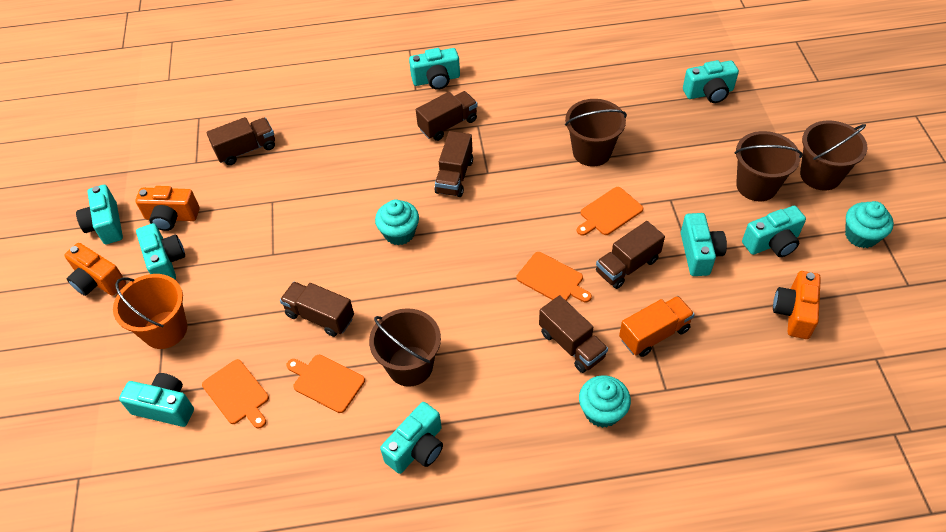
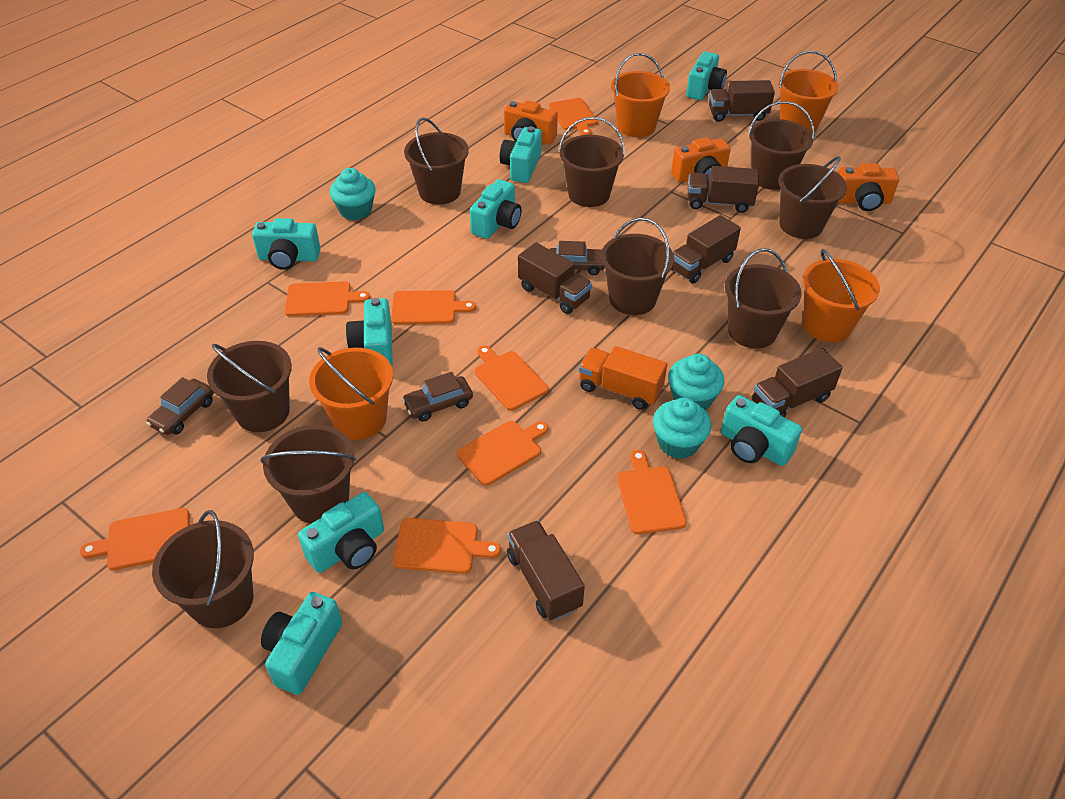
brown bucket: [369,308,441,387] [565,99,627,167] [735,131,803,201] [800,121,867,190] = 4 -> [152,510,254,628] [207,341,292,432] [261,425,356,524] [404,118,469,205] [558,117,625,207] [601,218,674,315] [725,249,802,348] [748,101,815,190] [778,156,847,239] = 9
brown car: none = 0 -> [146,377,214,435] [402,372,473,422] [550,241,605,275] = 3
orange bucket: [113,274,187,349] = 1 -> [309,347,393,440] [611,53,670,137] [779,51,839,134] [803,249,880,342] = 4
orange cutting board: [202,359,269,429] [287,355,365,413] [517,252,592,302] [577,187,643,236] = 4 -> [80,508,190,570] [285,281,370,316] [391,290,476,324] [393,518,501,574] [457,421,548,486] [475,346,549,411] [549,98,598,135] [617,450,687,534] = 8

